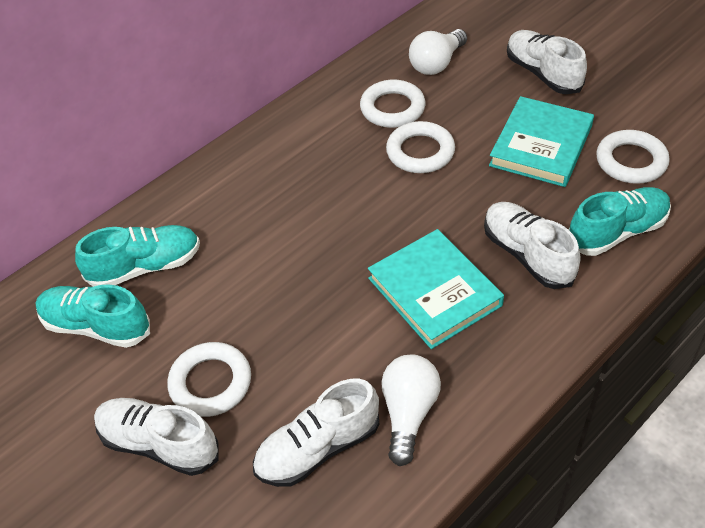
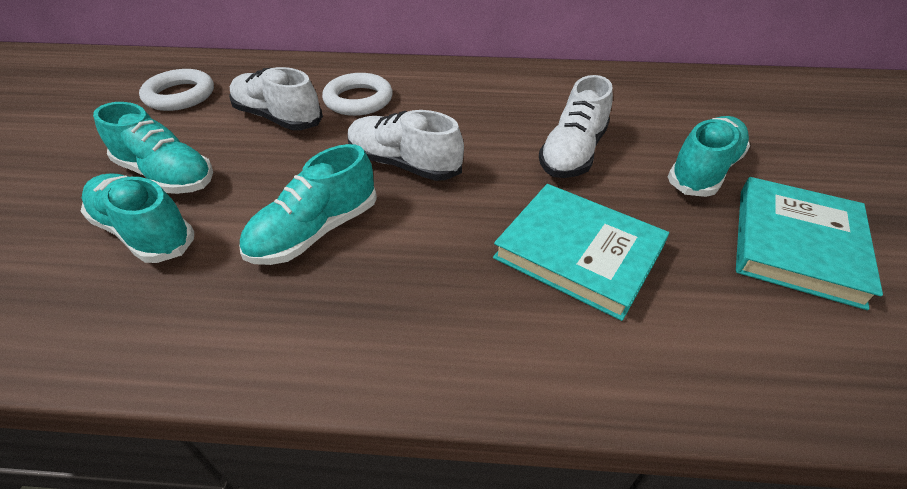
turquoise shoe: [36,285,150,348] [75,225,200,287] [568,187,671,256] = 3 -> [81,173,194,263] [93,102,213,194] [239,144,377,265] [668,116,750,197] = 4
white light bulb: [381,354,441,466] [409,29,467,75] = 2 -> none = 0
white ring: [167,342,251,417] [360,79,426,128] [386,121,455,173] [596,130,670,184] = 4 -> [139,69,214,111] [322,73,393,116] = 2
white shoe: [94,398,218,476] [253,379,379,487] [484,202,580,289] [507,30,587,94] = 4 -> [229,67,323,130] [347,110,464,181] [539,75,613,178] = 3

